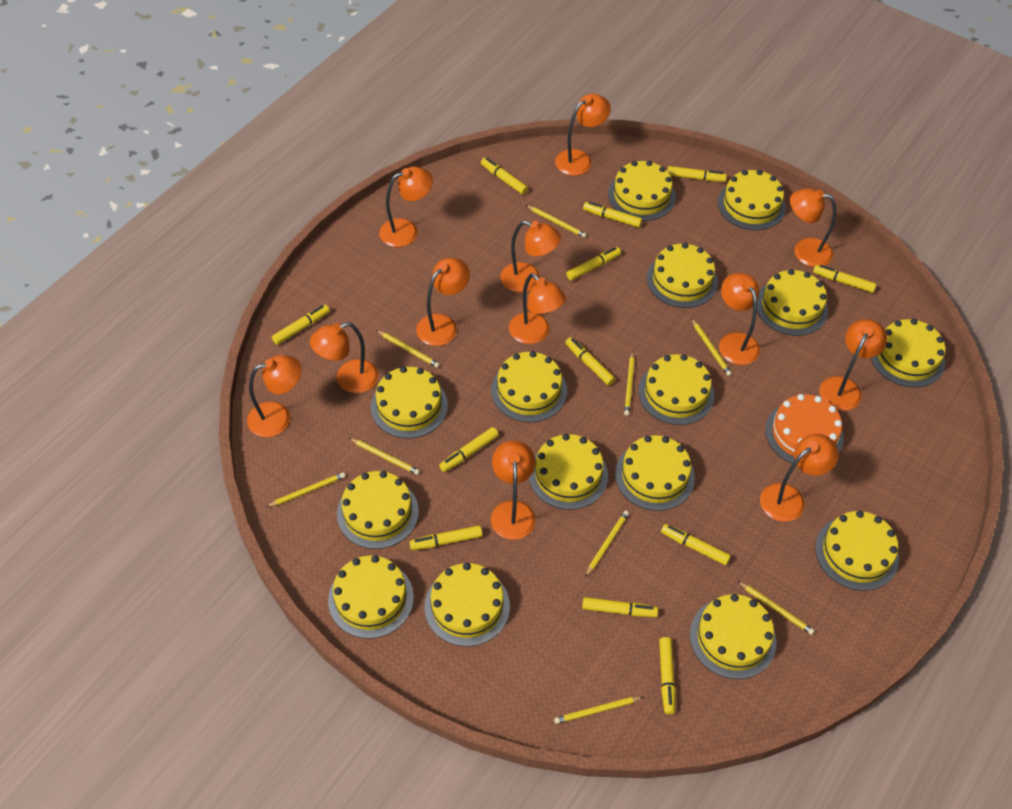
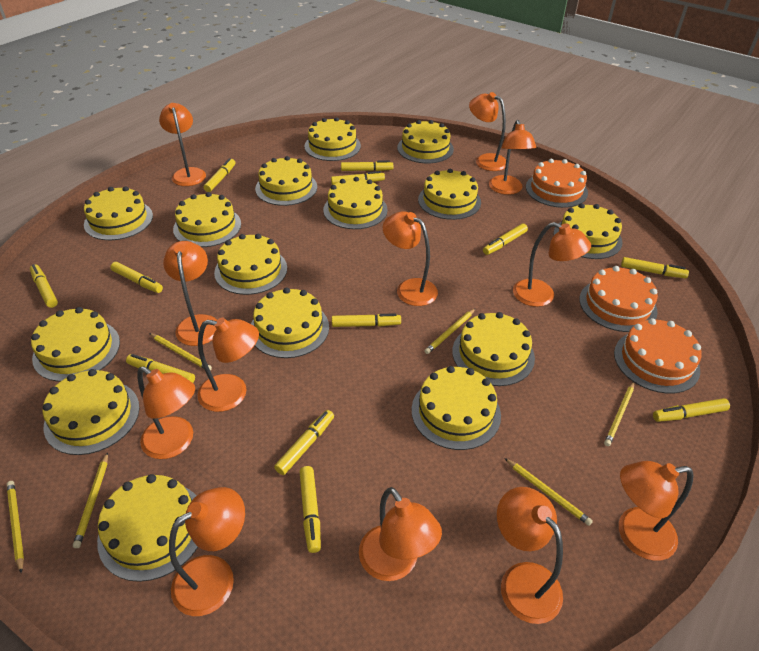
orange cake: [765,394,844,464] = 1 -> [526,159,588,208] [579,266,658,332] [614,318,702,394] = 3
yellow pencil: [266,472,345,507] [349,438,420,475] [376,330,440,368] [526,205,587,238] [554,697,643,724] [585,511,629,577] [624,351,635,416] [691,318,732,376] [738,581,815,635] = 9 -> [7,481,24,573] [73,452,108,548] [149,333,212,370] [425,308,476,354] [504,458,593,526] [604,382,634,446] = 6

